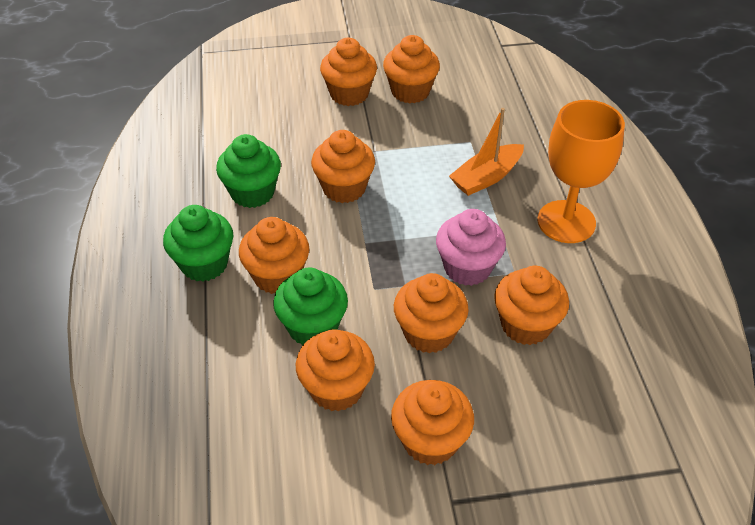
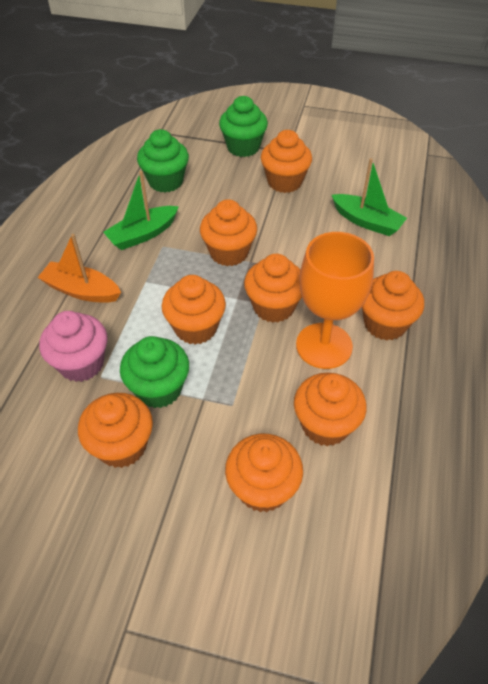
green boat: none = 0 -> [103,171,179,250] [332,158,407,236] = 2

